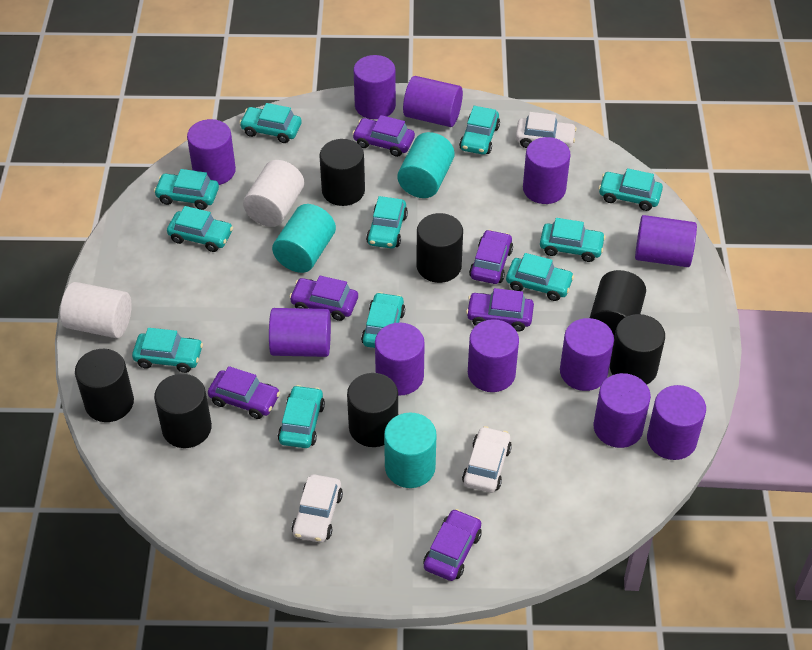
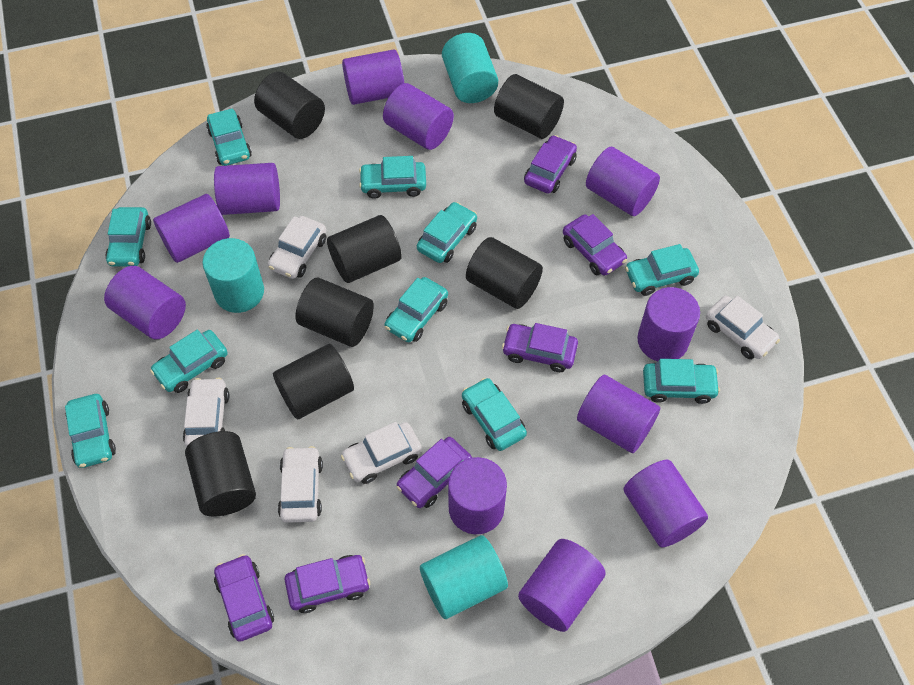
turquoise car: [132,328,203,373] [154,169,219,210] [167,206,233,252] [239,103,302,143] [278,385,325,448] [361,292,405,348] [366,196,408,249] [459,106,500,155] [506,253,574,301] [540,218,606,262] [599,168,663,211] = 11 -> [65,394,116,468] [105,207,151,267] [150,330,228,393] [206,108,252,166] [359,156,426,199] [384,277,448,342] [417,202,477,263] [462,378,527,451] [625,244,699,296] [643,359,720,404] = 10
white car: [292,474,343,543] [462,426,512,493] [516,112,577,148] = 3 -> [183,377,230,447] [268,216,326,279] [278,446,323,523] [341,422,422,484] [706,296,780,359] = 5
white cylinder: [60,282,131,338] [243,160,304,227] = 2 -> none = 0

